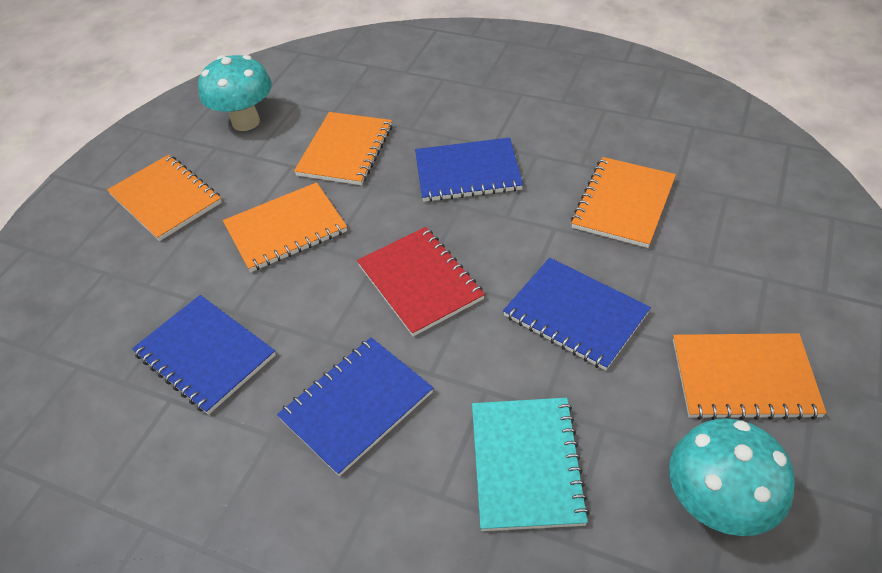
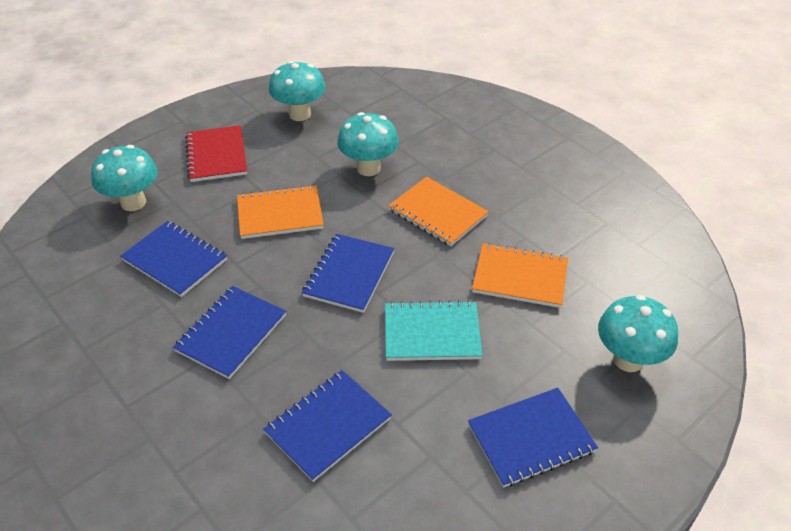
blue notebook: [132,295,276,415] [277,337,433,476] [415,138,523,202] [503,258,651,371] = 4 -> [120,221,227,297] [173,286,286,379] [263,370,392,482] [302,234,394,313] [468,388,598,488] = 5
orange notebook: [107,155,222,241] [223,182,347,272] [294,112,392,185] [571,157,676,248] [673,333,827,420] = 5 -> [237,185,324,239] [388,177,489,246] [472,243,568,308] = 3
turquoise mushroom: [198,55,272,131] [669,418,795,536] = 2 -> [91,145,158,211] [269,61,326,121] [337,112,399,176] [598,295,678,372] = 4

